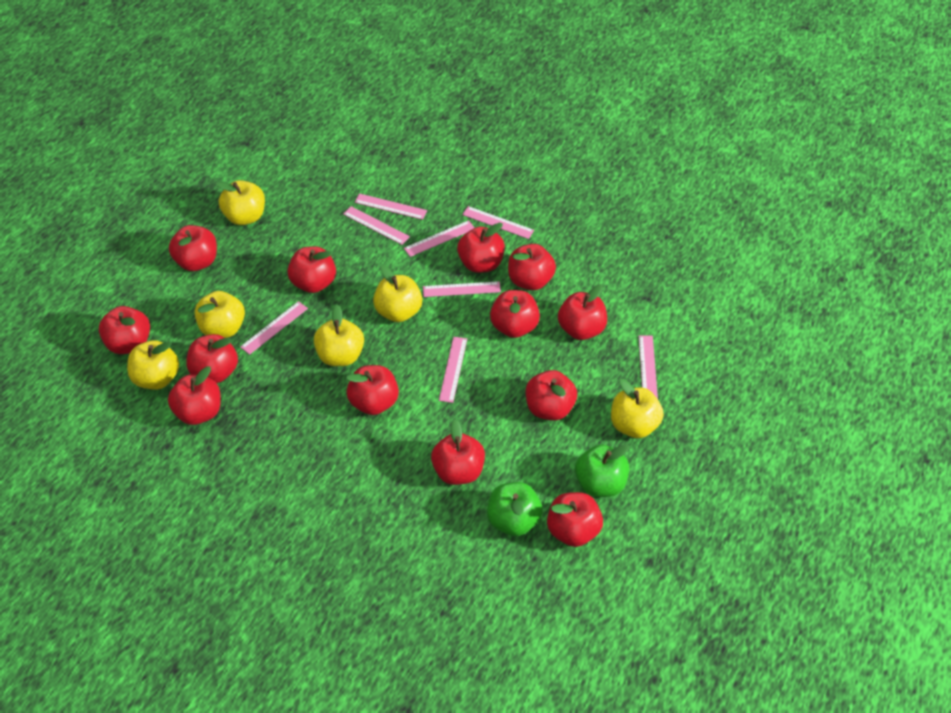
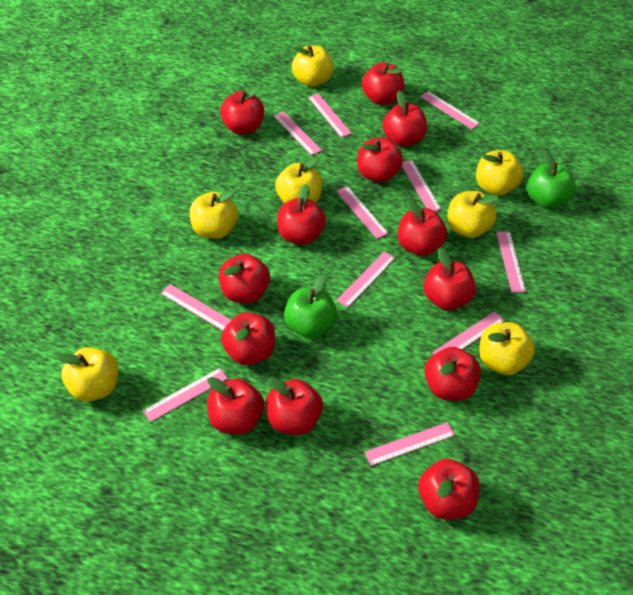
pink ruler: [240,301,308,355] [343,206,410,245] [355,193,427,220] [404,220,475,257] [423,281,501,297] [439,337,467,403] [462,206,534,239] [638,335,658,399] = 8 -> [143,368,228,422] [161,284,231,331] [273,111,322,156] [308,93,352,138] [336,186,388,239] [336,252,395,308] [364,422,455,466] [402,160,441,211] [420,91,480,129] [432,311,505,354] [496,231,526,293] = 11
yellow apple: [127,340,179,390] [194,291,245,338] [215,180,265,225] [314,305,364,366] [373,265,422,322] [611,379,664,438] = 6 -> [56,347,118,402] [190,190,238,239] [275,156,322,203] [292,45,334,87] [447,191,499,238] [476,150,523,196] [479,322,535,375] = 7

